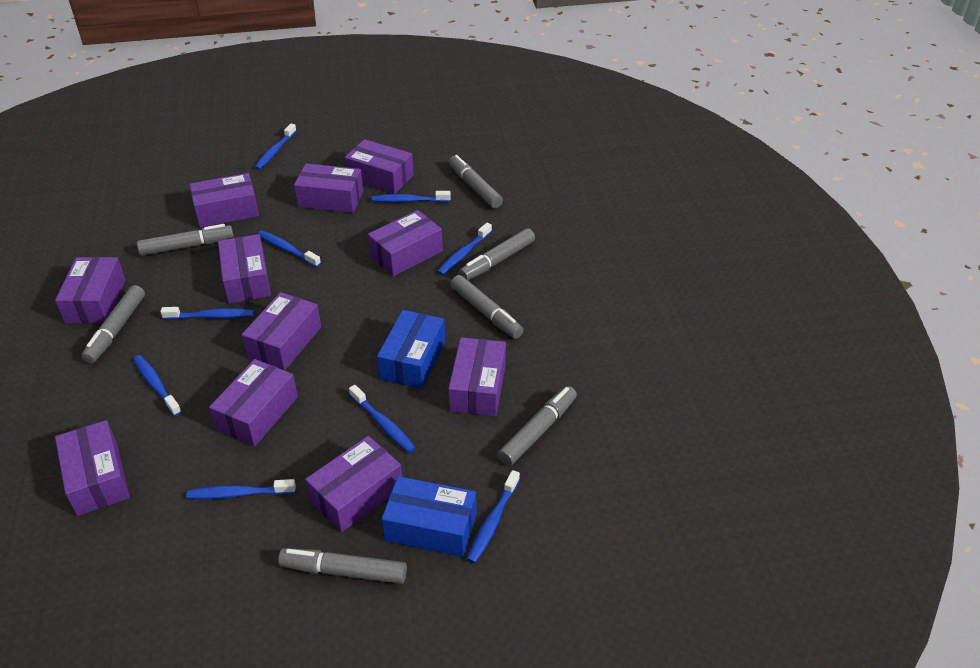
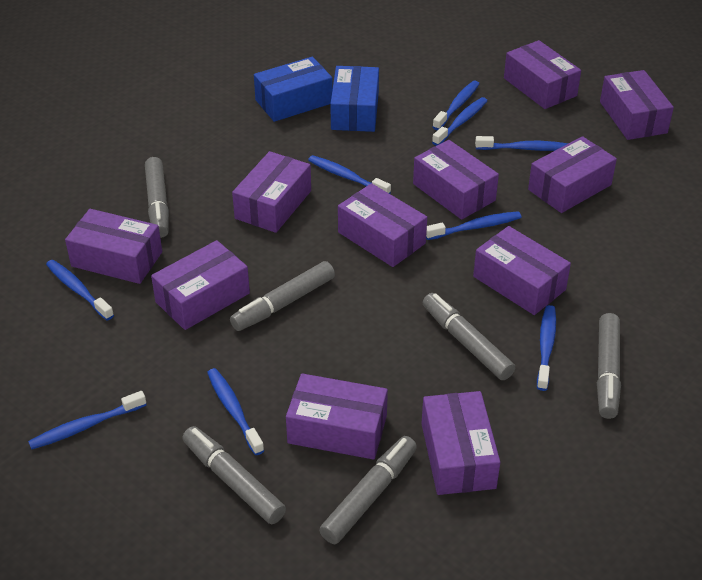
grey marker: [81,285,145,363] [137,224,234,256] [278,548,407,584] [449,155,503,208] [451,275,524,339] [459,228,535,280] [498,386,577,466] = 7 -> [145,157,169,238] [182,426,286,524] [230,261,335,331] [319,436,417,544] [423,293,515,380] [597,313,621,419] = 6

